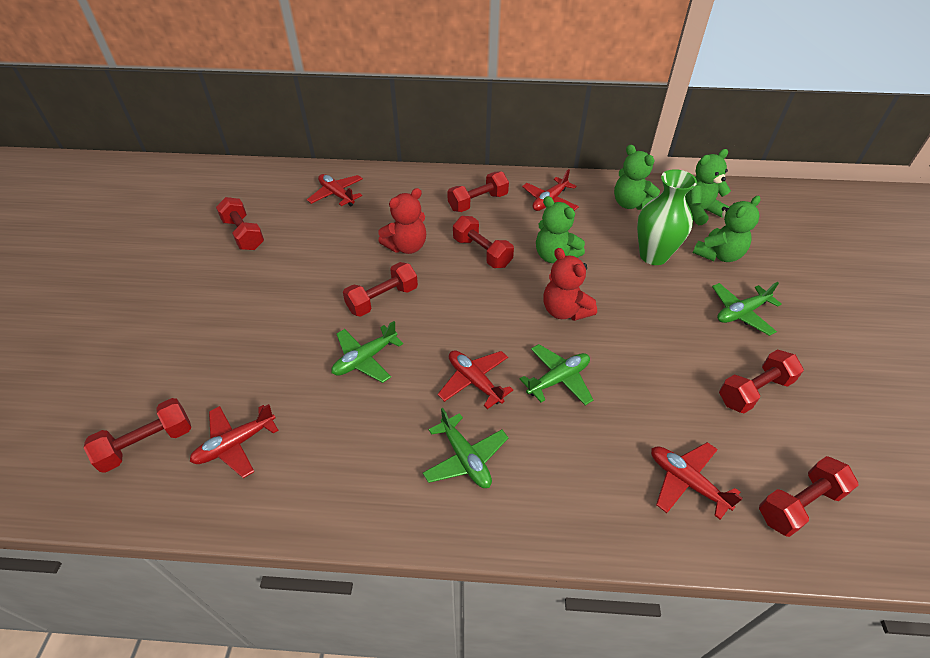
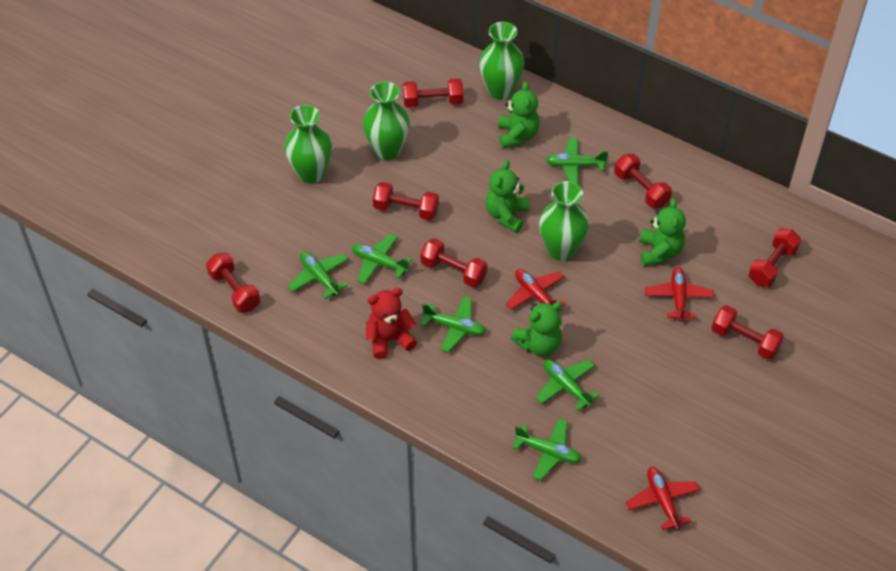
green plane: [331,321,403,383] [423,408,508,488] [520,344,593,405] [712,282,781,336] = 4 -> [288,252,349,299] [352,234,412,284] [421,296,486,353] [512,418,581,481] [536,359,599,411] [546,137,608,185] = 6
green vase: [637,169,697,265] = 1 -> [284,105,332,184] [363,81,410,160] [479,22,524,100] [539,181,589,261] = 4
red plane: [190,404,279,478] [307,174,363,207] [438,350,513,409] [522,169,579,211] [651,442,743,520] = 5 -> [506,269,567,312] [626,467,700,530] [645,268,714,322] = 3
red teddy bear: [378,188,426,254] [543,248,597,321] = 2 -> [366,288,417,359] = 1

